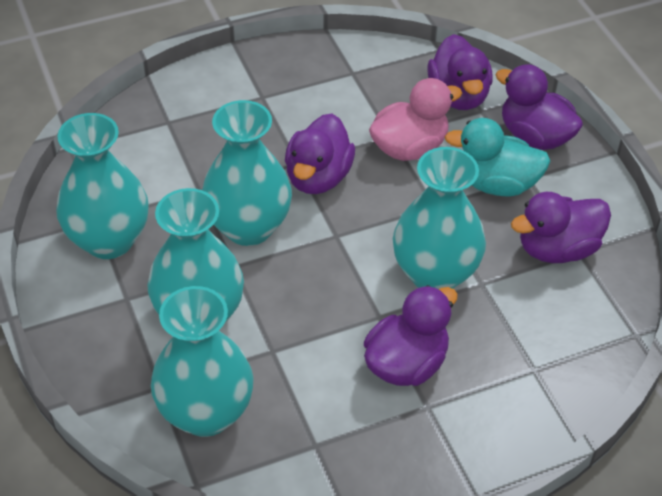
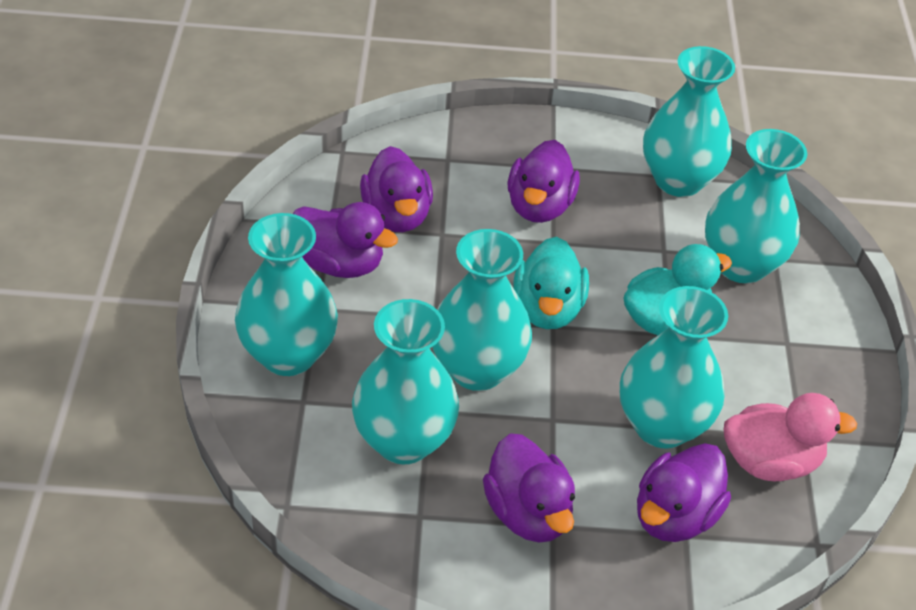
turquoise duck: [445,118,551,197] = 1 -> [513,237,589,329] [624,244,732,335] = 2
turquoise vase: [56,113,149,259] [147,188,244,321] [151,286,253,437] [202,100,292,246] [393,147,486,289] = 5 -> [235,213,338,376] [352,299,459,464] [433,229,532,391] [620,286,728,448] [643,46,735,197] [705,129,807,283] = 6

